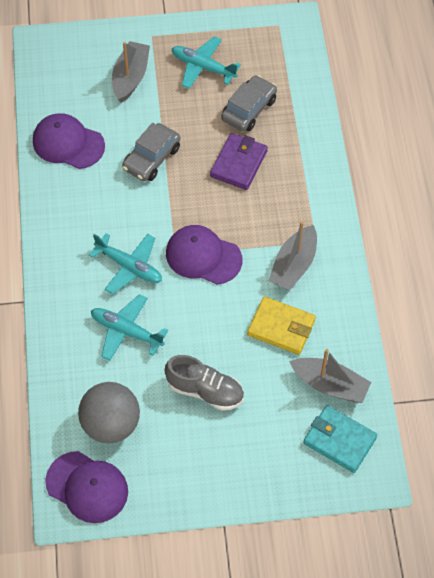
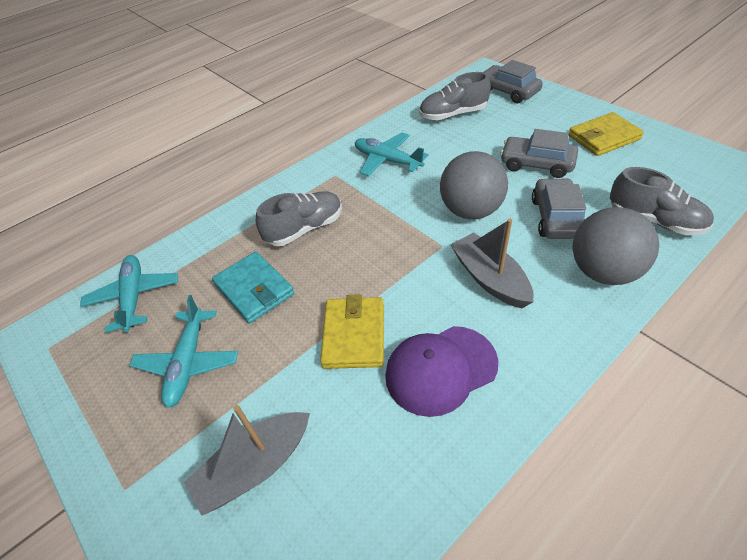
grey ball: [78,382,140,443] = 1 -> [440,151,508,219] [572,207,659,285] = 2
grey boat: [112,41,150,103] [269,222,317,290] [289,349,371,403] = 3 -> [184,405,310,516] [451,218,534,308] = 2
grey car: [122,123,180,181] [221,75,277,131] = 2 -> [484,60,543,103] [500,129,578,178] [532,178,586,239] = 3
grey shoe: [165,355,244,411] = 1 -> [256,191,342,246] [419,72,491,120] [610,167,714,235] = 3
purple cap: [33,113,105,169] [45,451,128,523] [166,225,242,285] = 3 -> [385,326,498,417] = 1
purple wallet: [210,133,268,190] = 1 -> none = 0
yellow wallet: [247,297,316,355] = 1 -> [320,294,384,369] [569,112,644,156] = 2

